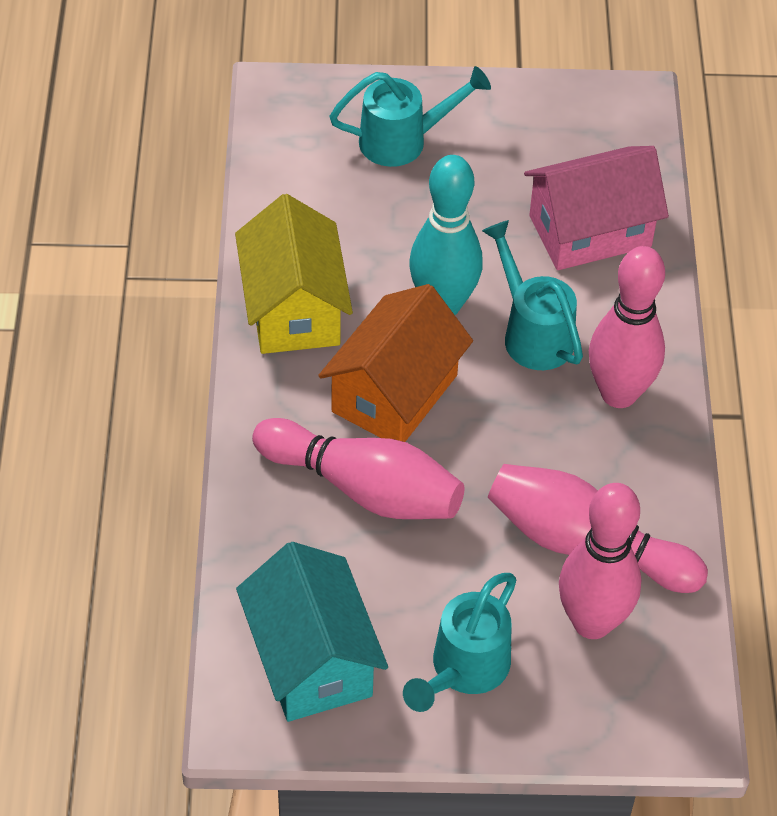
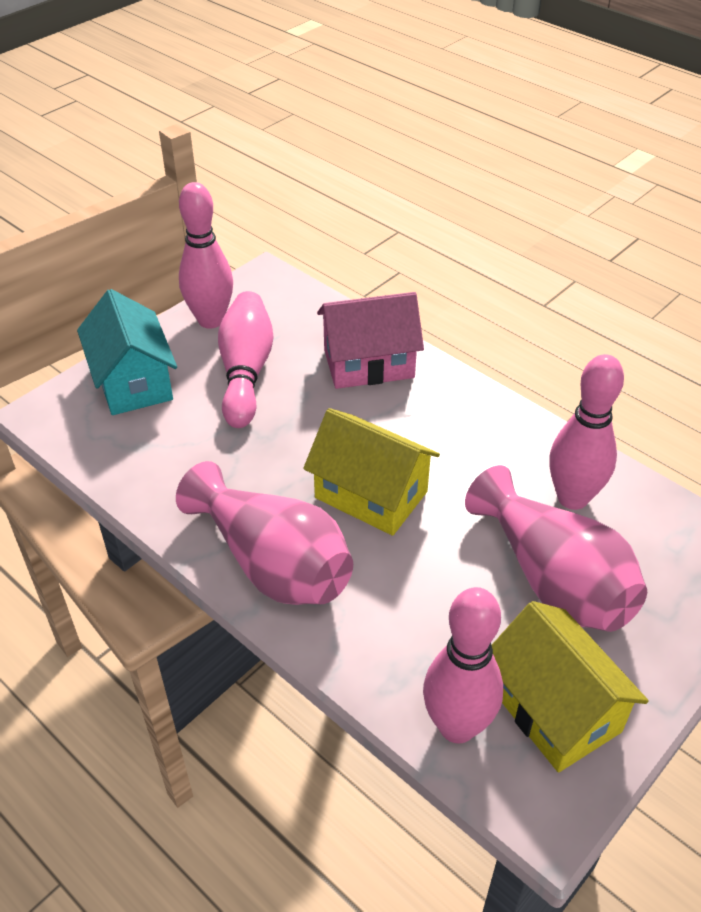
orange house: [318,284,473,442] = 1 -> none = 0
pink vase: none = 0 -> [176,461,353,605] [465,465,647,632] = 2
turquoise bowling pin: [409,155,483,315] = 1 -> none = 0
turquoise watering can: [329,66,491,167] [403,573,517,712] [482,220,583,370] = 3 -> none = 0
yellow house: [235,194,353,354] = 1 -> [303,408,440,536] [492,601,649,772] = 2

